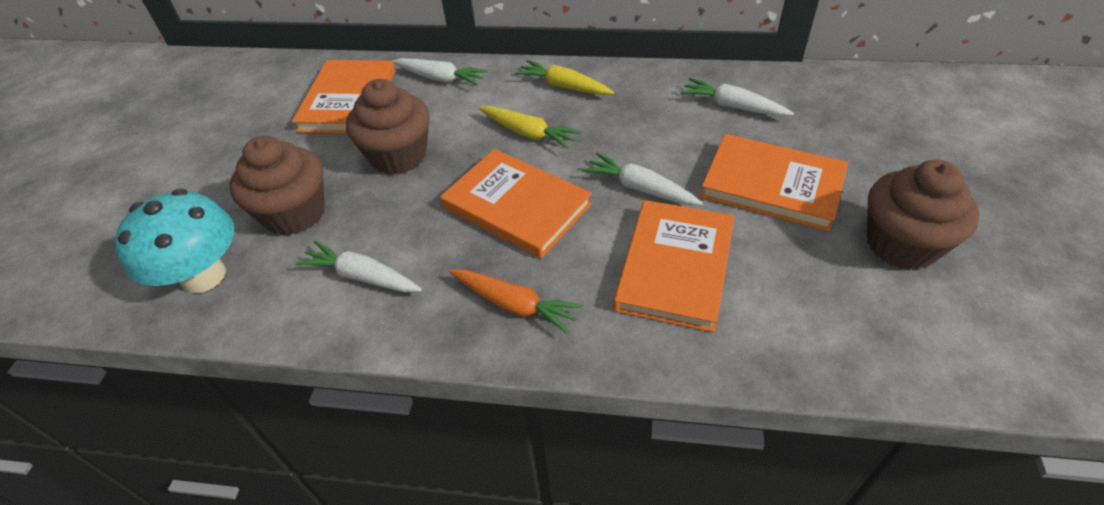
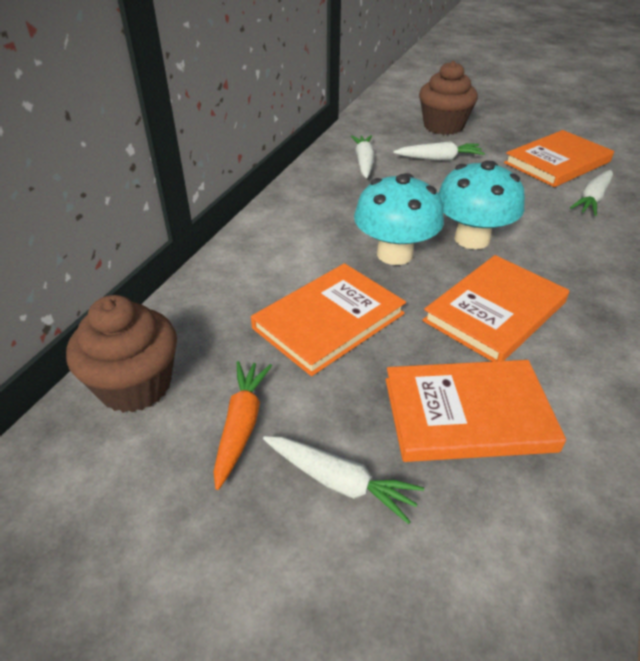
brown cupcake: [230,136,325,236] [346,79,430,175] [867,160,980,270] = 3 -> [66,295,177,413] [419,61,478,135] = 2
turquoise mushroom: [115,189,234,294] = 1 -> [354,173,444,265] [438,160,525,249] = 2
yellow carrot: [479,106,581,149] [515,60,614,95] = 2 -> none = 0

